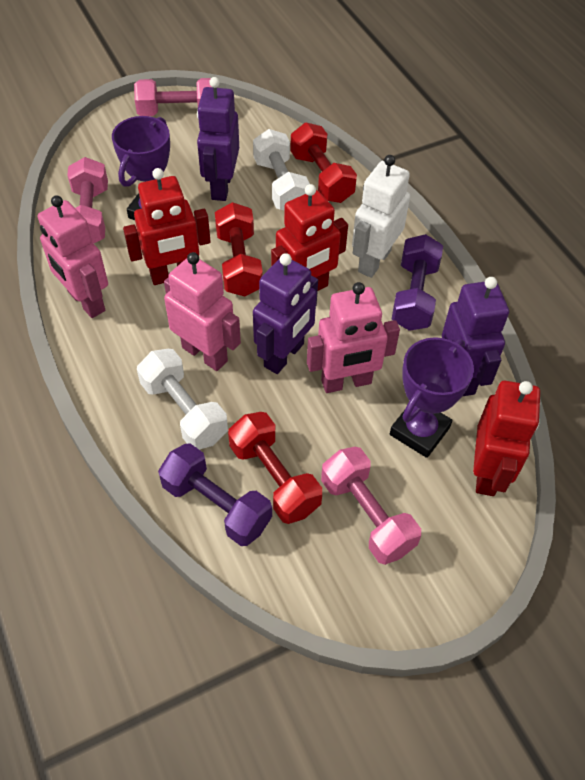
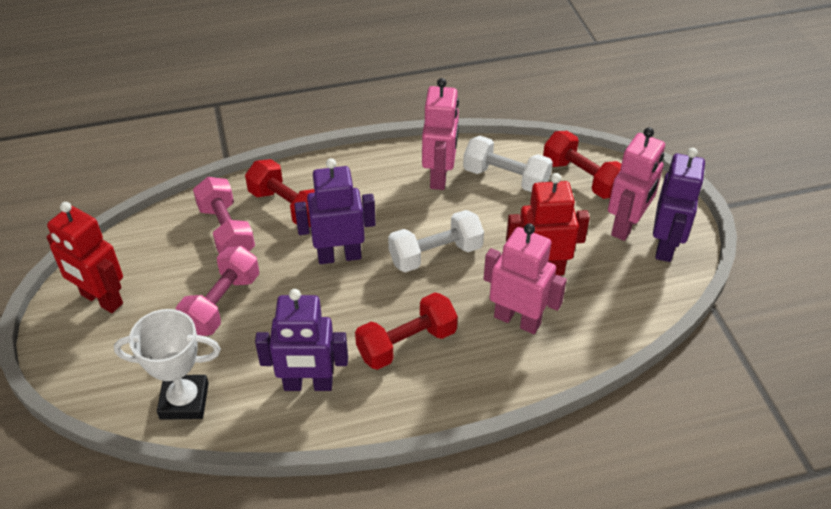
pink dumbbell: [67,157,108,244] [134,78,211,116] [321,447,421,565] = 3 -> [176,246,259,336] [193,177,255,254] = 2
purple dumbbell: [158,443,272,546] [392,234,443,331] = 2 -> none = 0
purple trophy: [112,116,170,220] [390,337,474,458] = 2 -> none = 0
red robot: [123,168,211,285] [271,184,348,291] [473,381,540,496] = 3 -> [46,202,123,313] [506,173,590,276] = 2
white robot: [352,155,410,278] = 1 -> none = 0
white trophy: none = 0 -> [114,309,221,420] = 1

